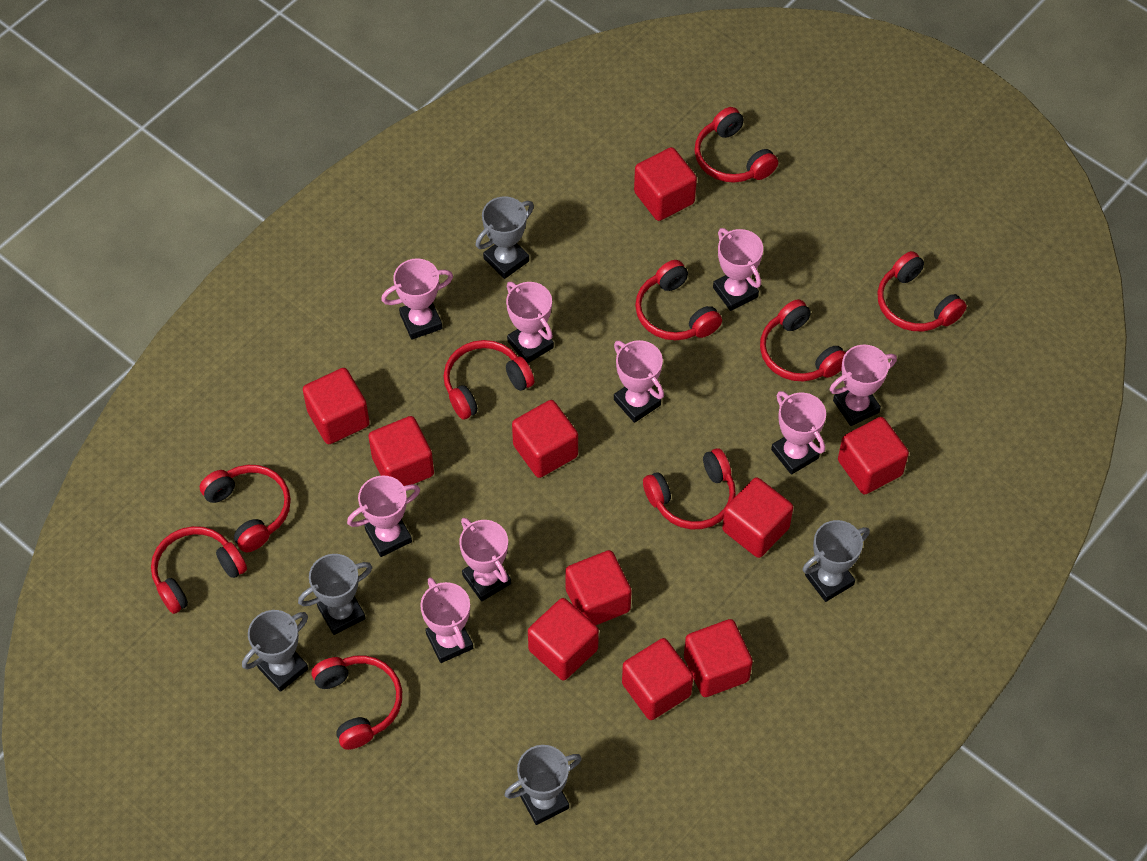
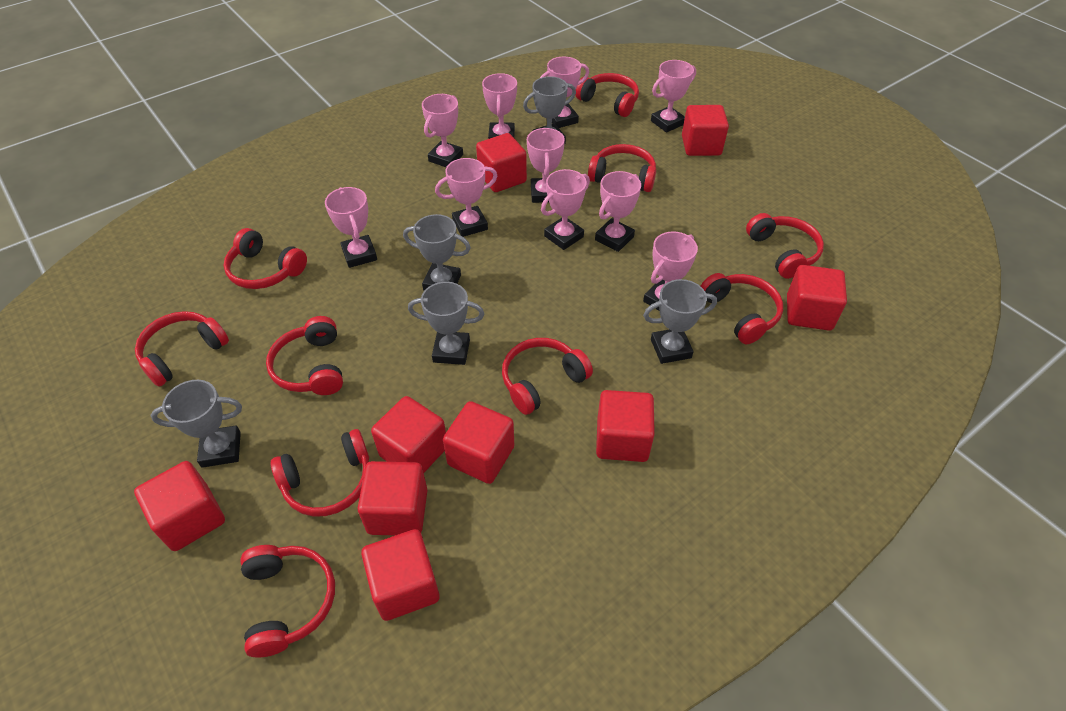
pink trophy: [347,476,420,557] [381,259,453,340] [420,577,473,663] [459,518,511,602] [506,282,554,363] [614,340,664,423] [713,228,763,311] [771,391,826,475] [830,345,897,426] = 9 -> [325,187,377,268] [422,94,463,167] [435,158,497,237] [482,73,517,139] [527,128,565,203] [540,57,589,128] [541,169,590,250] [595,171,641,252] [643,231,698,310] [651,60,696,133] = 10
red cube: [303,368,370,444] [368,416,434,486] [512,400,578,478] [528,598,599,681] [565,550,632,625] [622,638,693,720] [634,147,697,221] [684,619,753,697] [722,477,793,558] [838,417,909,494] = 10 -> [134,461,225,551] [357,461,427,535] [361,529,440,621] [371,396,446,473] [443,401,514,484] [476,133,527,192] [596,390,655,462] [682,105,729,156] [787,265,847,331] = 9
red headphones: [151,526,247,614] [200,465,291,552] [312,655,402,750] [444,340,534,419] [635,260,722,340] [643,448,736,529] [695,107,778,183] [760,299,846,381] [877,251,967,331] = 9 -> [135,311,229,387] [224,228,307,289] [240,545,335,657] [266,316,343,395] [271,429,369,517] [502,338,593,415] [575,73,639,117] [588,144,656,192] [701,273,783,344] [746,213,824,279] = 10

